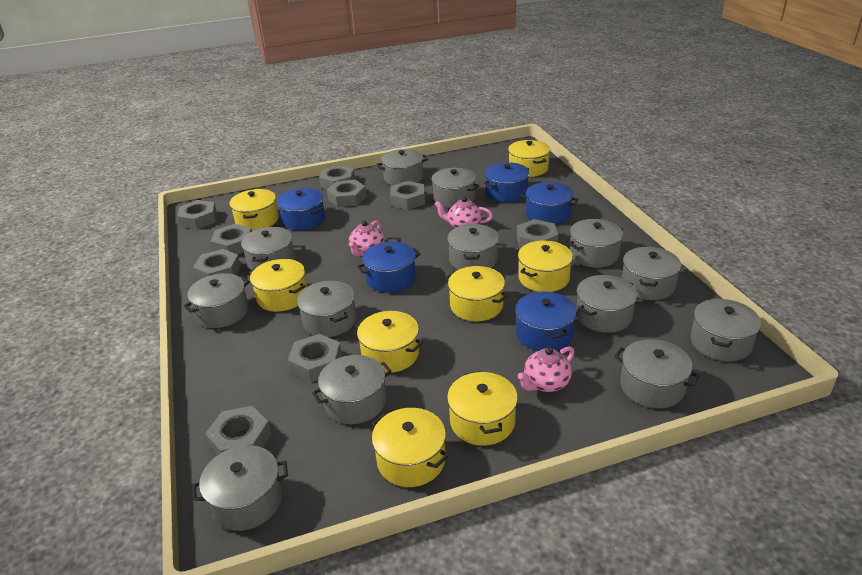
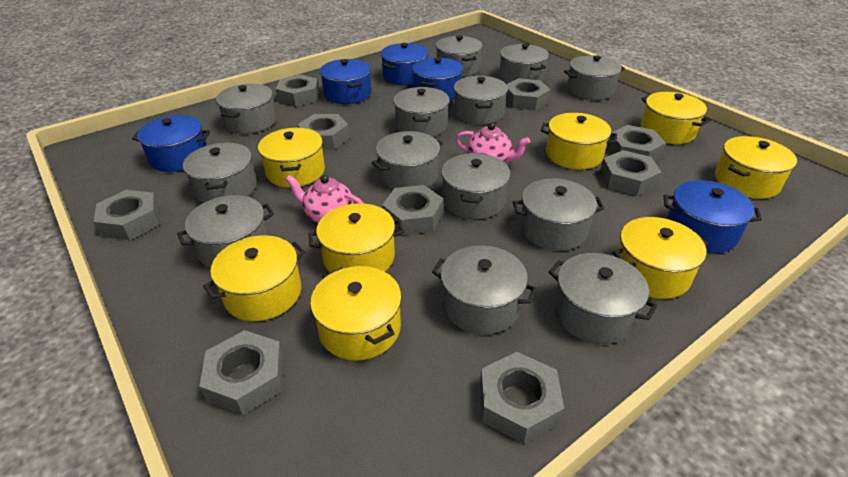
pink teapot: [349,220,385,257] [434,197,493,228] [518,347,575,392] = 3 -> [285,175,364,223] [455,123,530,162] = 2

